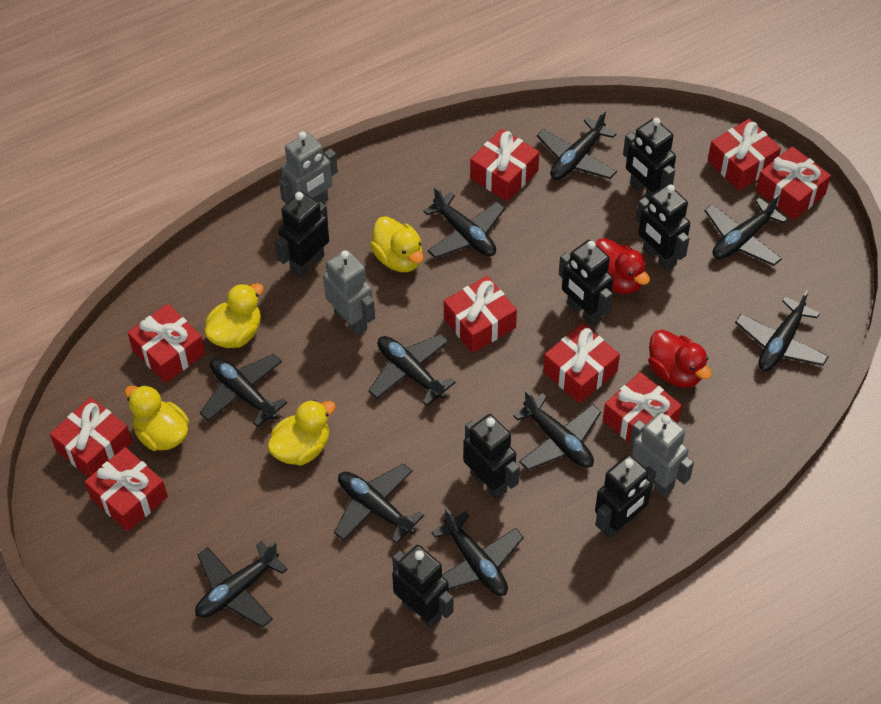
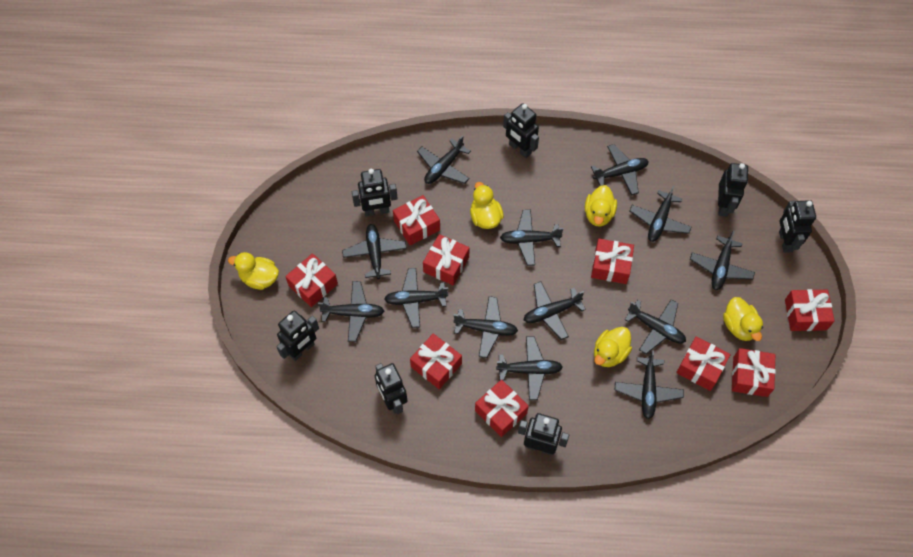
black plane: [195,541,288,628] [200,354,287,427] [334,464,424,544] [368,334,456,406] [423,186,505,258] [431,508,524,596] [513,390,601,470] [537,110,617,180] [704,194,787,266] [735,290,829,371] = 10 -> [318,281,384,342] [342,224,407,279] [384,268,448,328] [417,135,471,184] [453,296,518,358] [496,336,563,400] [500,209,564,266] [524,281,586,340] [591,144,649,196] [615,350,684,419] [625,299,686,354] [629,185,692,242] [690,230,755,290] = 13
grey robot: [279,131,338,204] [323,250,375,336] [630,412,694,496] = 3 -> none = 0
red duck: [595,238,650,294] [648,329,712,388] = 2 -> none = 0
yellow duck: [125,385,189,451] [205,283,264,348] [267,400,336,466] [370,216,424,272] = 4 -> [228,252,279,290] [470,182,504,229] [585,185,617,226] [594,327,632,367] [723,297,763,341] = 5

